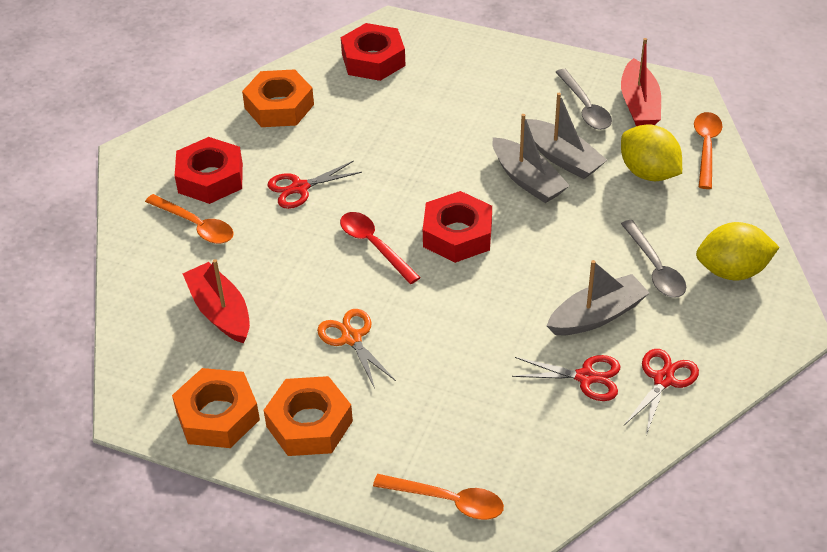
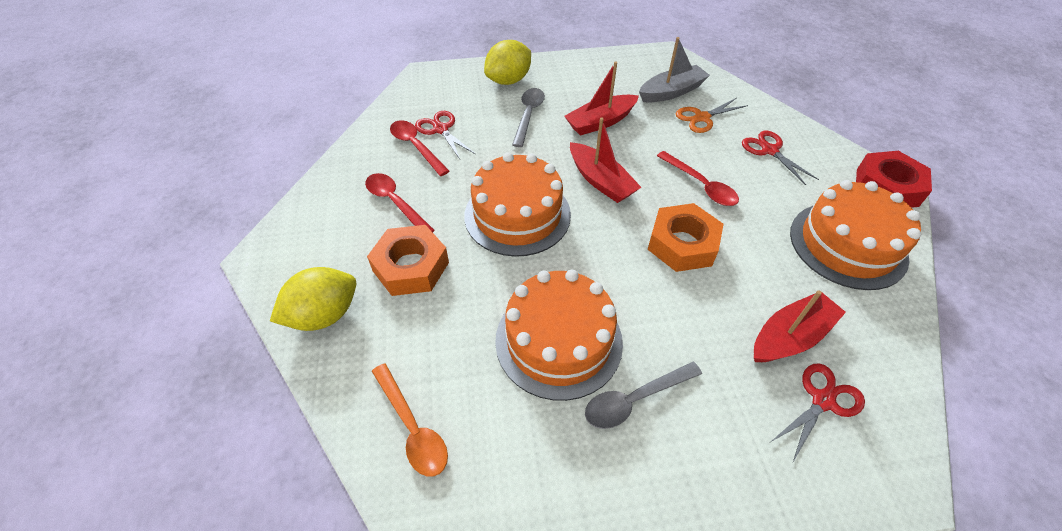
grey boat: [492,114,570,203] [526,93,607,179] [547,260,649,335] = 3 -> [639,37,710,103] = 1
orange cake: none = 0 -> [464,152,571,257] [495,270,623,401] [790,180,921,290] = 3
orange nut: [172,368,260,448] [242,69,314,127] [264,376,353,456] = 3 -> [367,225,449,296] [648,203,723,272] = 2
orange spoon: [145,194,234,244] [373,474,504,520] [694,112,723,189] = 3 -> [372,363,448,477] = 1
red boat: [183,259,250,343] [621,38,661,126] = 2 -> [564,61,639,136] [570,118,641,203] [754,290,846,362] = 3
red nut: [175,137,243,204] [341,23,406,81] [423,191,492,263] = 3 -> [856,151,932,208] = 1
red spoon: [340,212,421,284] = 1 -> [365,173,435,232] [390,120,449,176] [657,151,739,206] = 3

